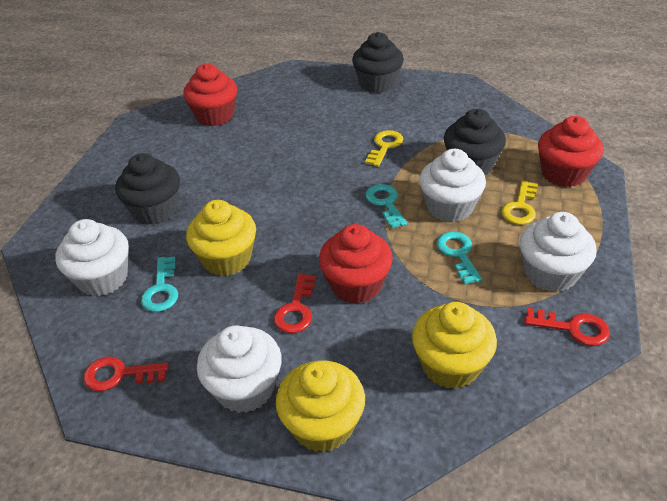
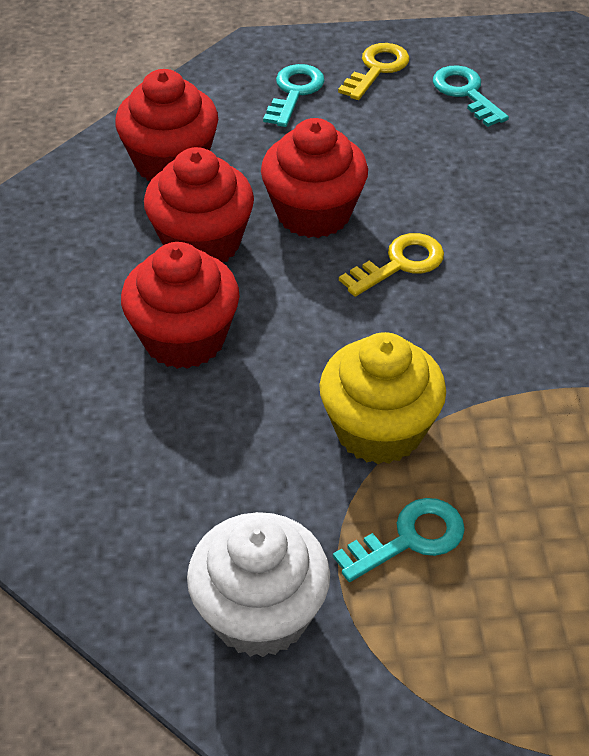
black cupcake: [115,153,180,225] [352,32,404,93] [444,109,506,175] = 3 -> none = 0
red cupcake: [183,64,237,126] [319,224,393,304] [538,116,603,187] = 3 -> [115,69,218,181] [121,242,240,369] [144,147,254,262] [261,118,368,238] = 4
red key: [83,357,169,391] [274,274,316,333] [524,308,610,346] = 3 -> none = 0
white cupcake: [55,219,129,296] [197,325,282,413] [419,149,486,222] [520,212,597,292] = 4 -> [187,512,330,657] = 1
yellow cupcake: [186,200,256,276] [275,360,365,453] [412,302,497,389] = 3 -> [319,332,446,464] = 1

